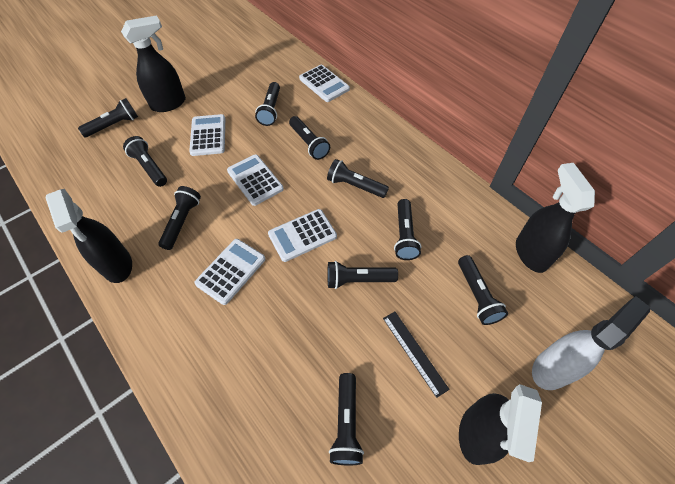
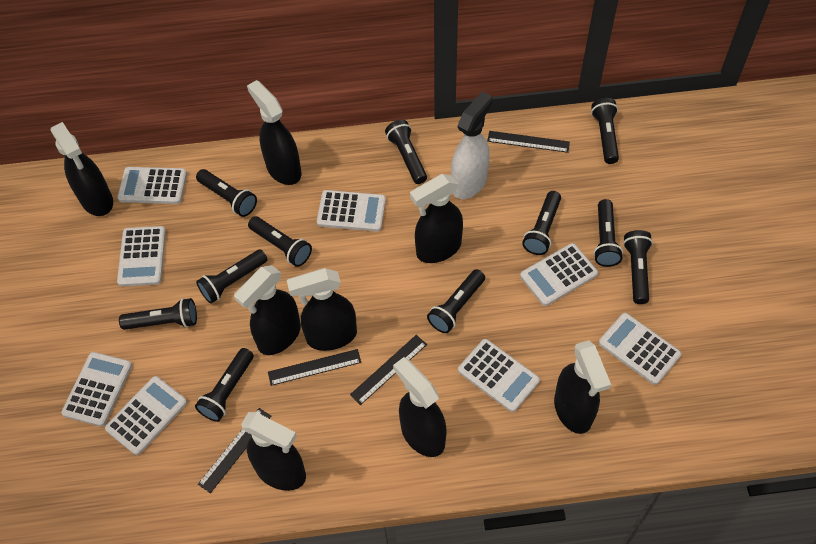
black flashlight: [78,98,138,137] [123,136,167,187] [158,186,201,250] [255,82,280,126] [289,116,330,160] [327,159,389,198] [327,261,398,289] [329,373,364,466] [394,199,421,260] [458,255,508,325] = 10 -> [119,298,197,330] [195,348,254,422] [196,169,257,217] [196,249,267,303] [248,216,312,267] [385,120,427,184] [427,269,485,333] [522,191,561,255] [591,98,619,164] [594,199,623,267] [623,230,653,304] = 11
black ruler: [383,312,450,398] = 1 -> [198,408,272,493] [268,349,361,386] [350,335,427,405] [487,131,570,153] = 4
black spray bottle: [46,189,132,283] [121,15,186,112] [459,384,542,465] [516,163,595,273] = 4 -> [50,122,113,216] [234,265,301,355] [241,412,306,491] [247,80,301,185] [287,268,357,351] [393,357,447,457] [410,174,463,263] [554,340,611,434] = 8
white calculator: [189,114,225,156] [194,239,265,305] [227,154,284,206] [268,209,337,262] [299,65,350,102] = 5 -> [61,352,132,427] [105,376,187,455] [117,226,166,287] [118,167,187,204] [317,190,386,232] [458,339,540,412] [520,243,598,306] [599,313,681,385] = 8

